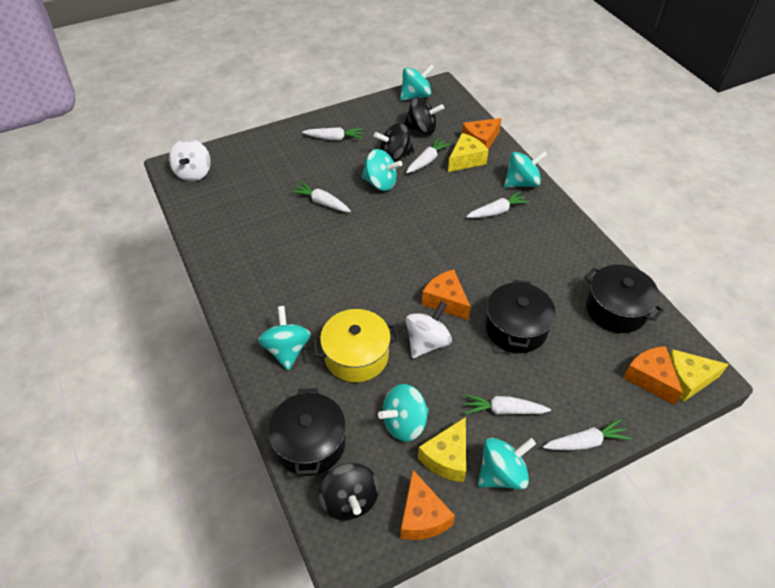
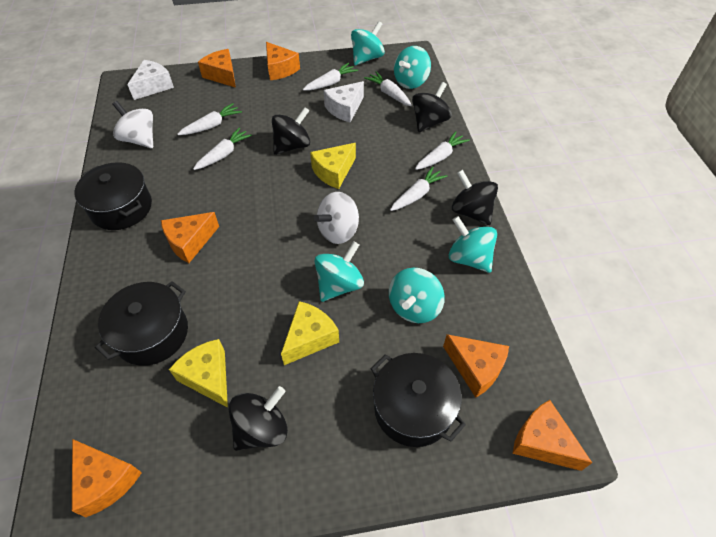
black spinning top: [319,463,379,521] [374,123,414,162] [404,97,444,135] = 3 -> [229,386,288,451] [272,107,310,155] [412,82,452,132] [452,170,498,225] = 4
orange cheese: [400,470,455,540] [422,269,470,320] [462,118,502,149] [623,346,683,405] = 4 -> [72,439,142,517] [161,212,219,263] [198,49,236,88] [266,42,300,80] [443,334,509,398] [512,400,592,471] = 6
turquoise spinning top: [258,306,311,371] [361,149,402,191] [378,384,429,442] [400,64,435,101] [478,438,536,490] [504,151,548,188] = 6 -> [315,241,364,302] [351,21,385,65] [389,268,445,323] [394,46,431,89] [449,216,497,273] = 5
white cheese: none = 0 -> [127,60,174,100] [324,81,364,123] = 2
yellow pot: [312,309,399,382] = 1 -> none = 0

